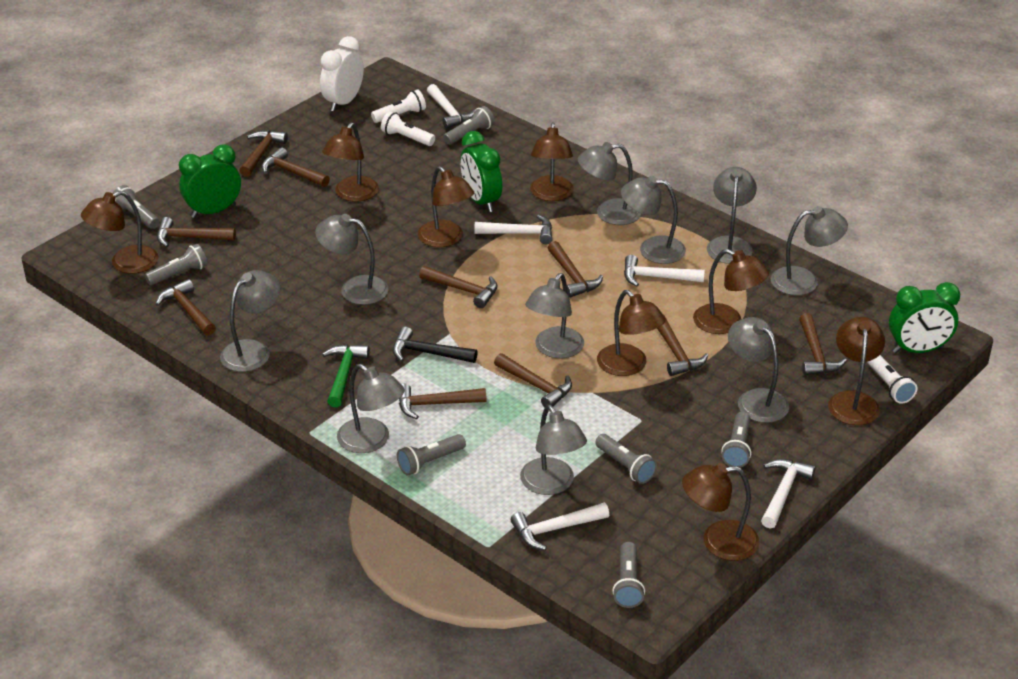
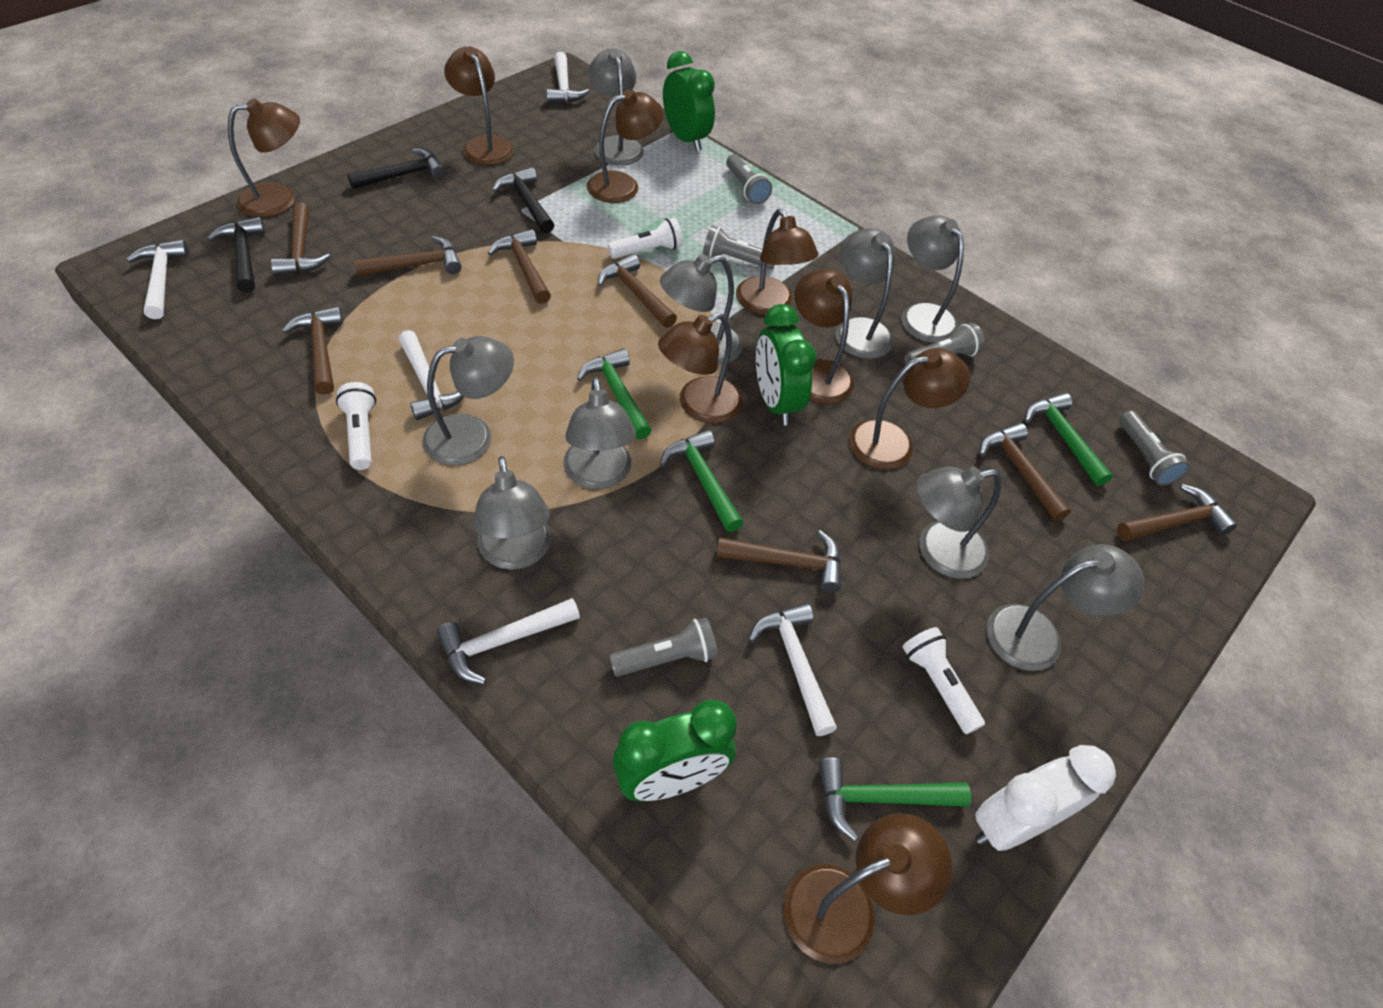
black hammer: [393,327,478,363] = 1 -> [207,217,265,293] [347,148,446,189] [492,167,554,233] = 3
brown hammer: [156,279,216,336] [157,217,236,247] [239,130,288,177] [262,147,330,187] [399,383,487,419] [419,266,498,308] [494,353,572,407] [548,241,603,298] [657,314,708,376] [799,313,847,375] = 10 -> [271,202,330,276] [282,306,343,395] [353,236,462,276] [488,229,551,304] [598,254,677,328] [716,530,841,593] [980,423,1071,521] [1117,484,1237,541] = 8
green hammer: [322,344,370,407] = 1 -> [577,349,652,439] [660,430,743,532] [818,758,971,841] [1025,393,1113,486] = 4
grey flashlight: [113,185,160,229] [145,244,208,285] [397,434,466,475] [443,106,495,145] [595,434,657,484] [612,542,645,608] [721,412,751,468] = 7 -> [610,618,718,677] [703,225,775,269] [726,154,772,204] [905,323,985,364] [1119,411,1190,486] = 5
grey lamp: [220,270,280,372] [315,214,388,305] [337,364,405,453] [520,404,587,495] [525,273,584,358] [578,142,641,225] [621,176,686,264] [707,167,757,264] [728,317,789,423] [771,206,848,295] = 10 -> [422,336,514,465] [473,456,551,570] [563,377,636,489] [588,48,644,166] [660,255,743,365] [835,228,895,359] [901,215,964,343] [916,466,1002,579] [987,544,1145,671] = 9

